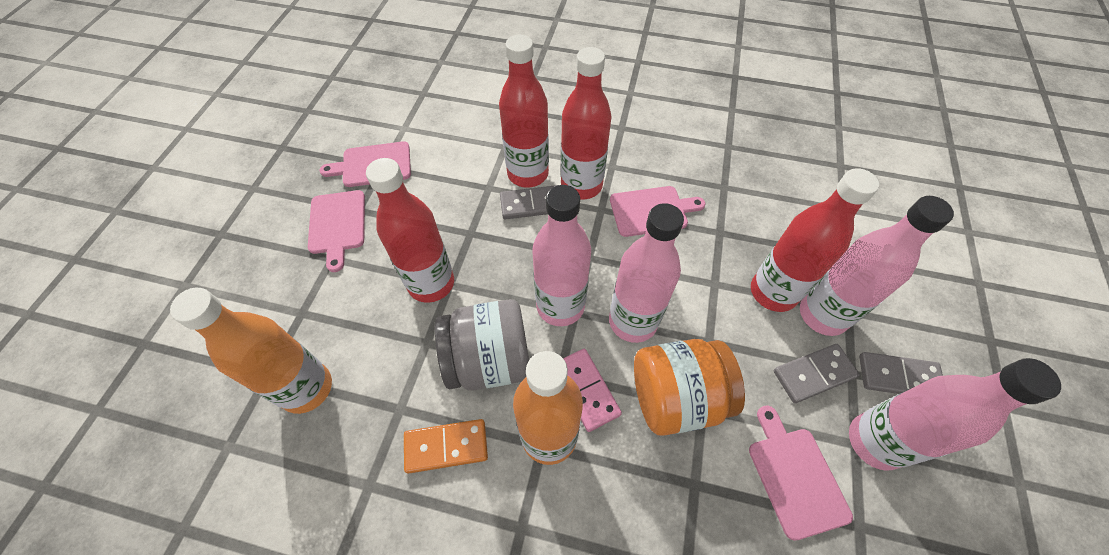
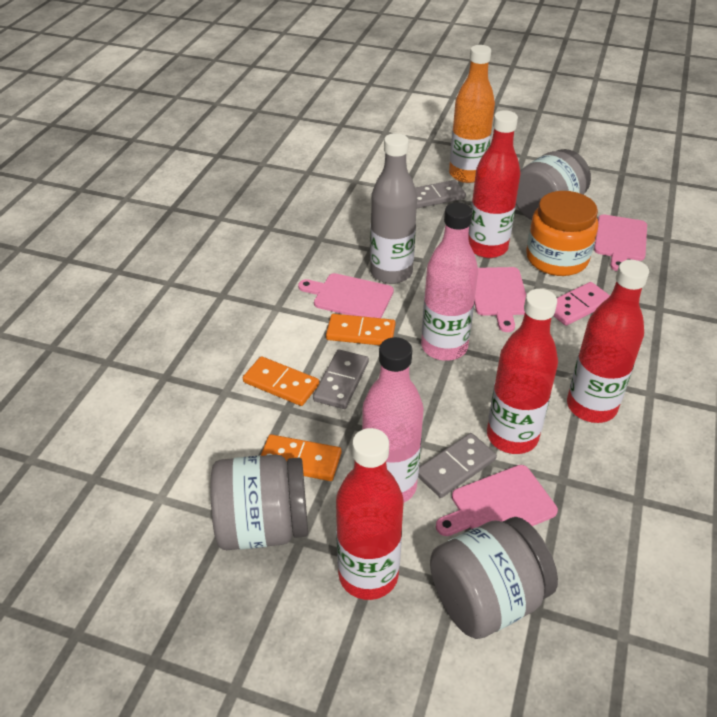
grey bottle: none = 0 -> [370,133,417,284] = 1
grey jar: [435,299,529,391] = 1 -> [210,455,308,550] [430,517,558,639] [516,149,591,220] = 3
orange bottle: [170,288,332,414] [513,351,583,465] = 2 -> [449,45,495,183] = 1
orange domino: [404,419,488,474] = 1 -> [243,356,319,406] [261,434,341,481] [326,314,395,345] = 3
pink bottle: [532,185,591,326] [609,203,684,343] [800,196,954,336] [849,358,1061,471] = 4 -> [362,337,424,503] [421,203,478,361] = 2

